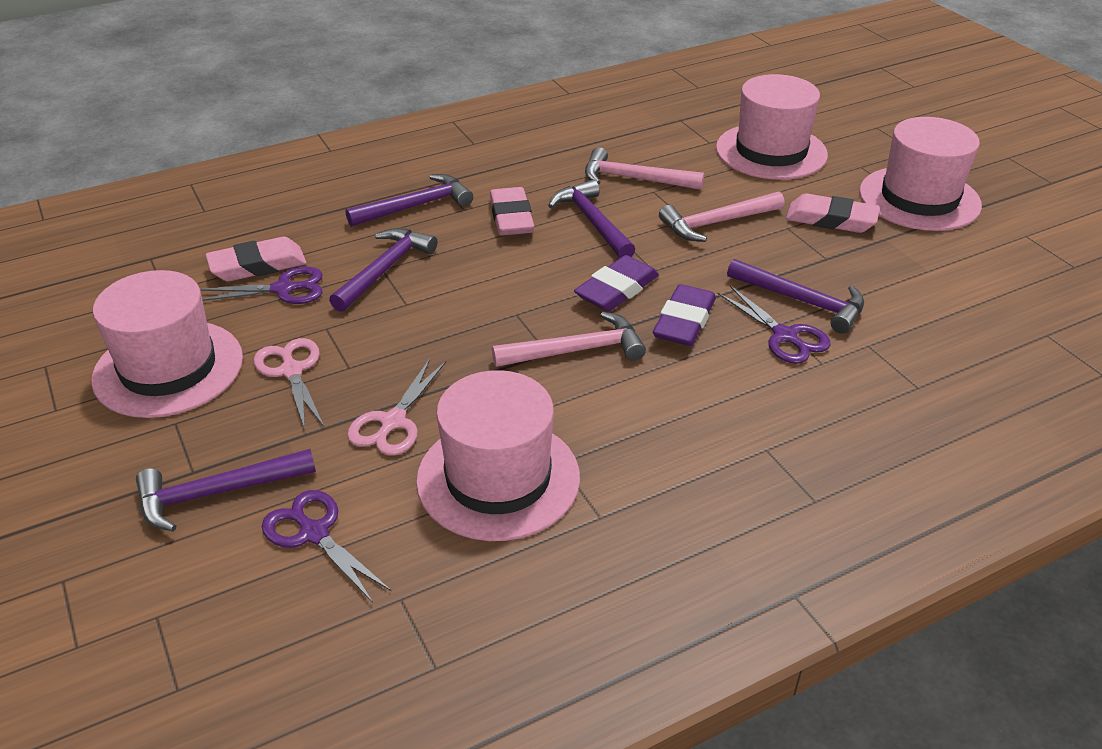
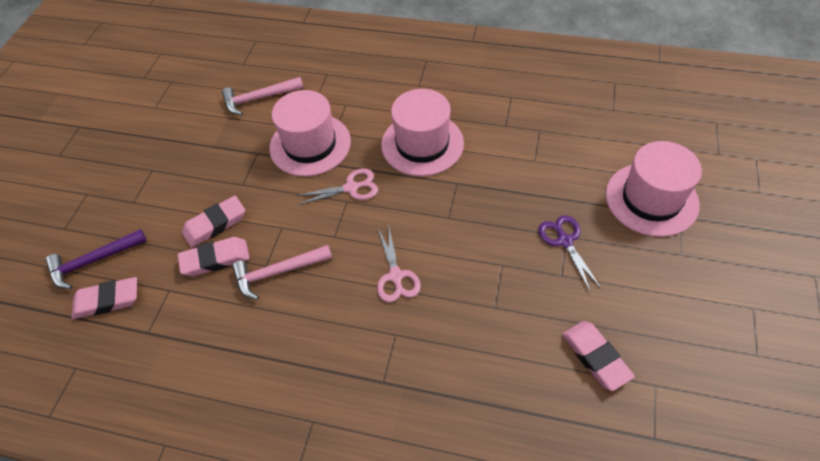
pink eraser: [206,237,307,281] [490,187,534,236] [786,193,880,233] = 3 -> [72,277,137,319] [178,237,250,276] [182,196,245,248] [562,321,635,391] = 4
pink hammer: [492,312,646,367] [585,147,704,190] [659,192,785,242] = 3 -> [222,77,304,115] [232,245,332,300] = 2
pink hat: [91,270,243,418] [416,370,580,541] [716,74,828,180] [859,117,982,231] = 4 -> [269,90,351,177] [381,89,464,176] [606,141,702,237] = 3
purple eraser: [574,255,659,311] [653,284,716,346] = 2 -> none = 0
purple hammer: [136,449,316,532] [329,228,437,312] [346,174,473,227] [548,179,635,258] [727,259,864,334] = 5 -> [45,229,147,289] = 1
purple scissors: [200,267,323,304] [262,490,391,603] [717,286,831,364] = 3 -> [538,215,602,292] = 1

